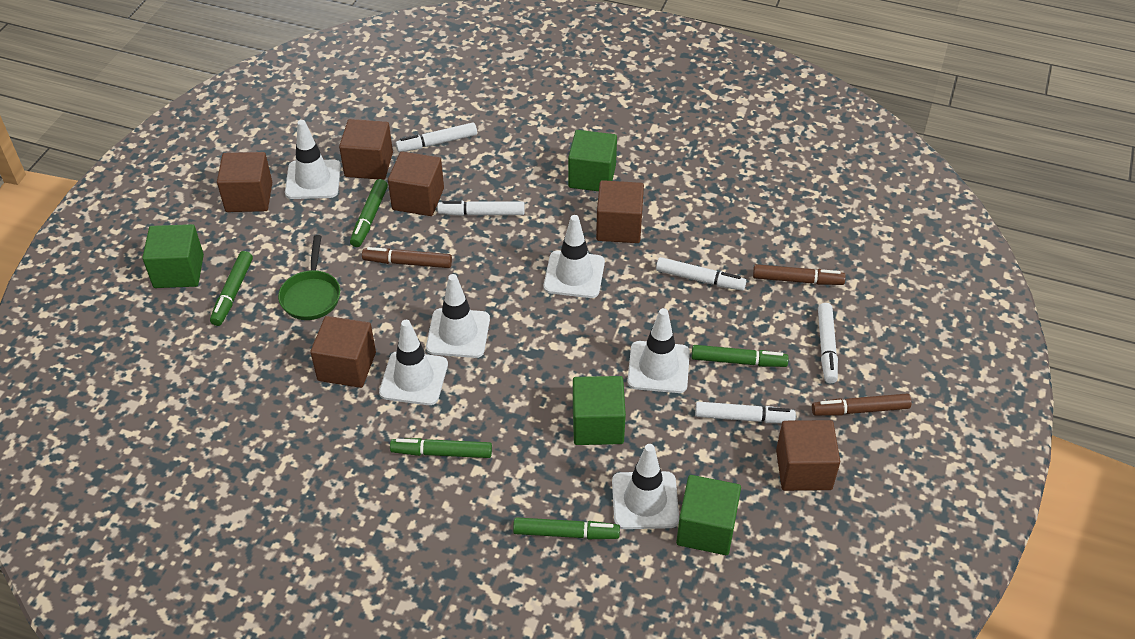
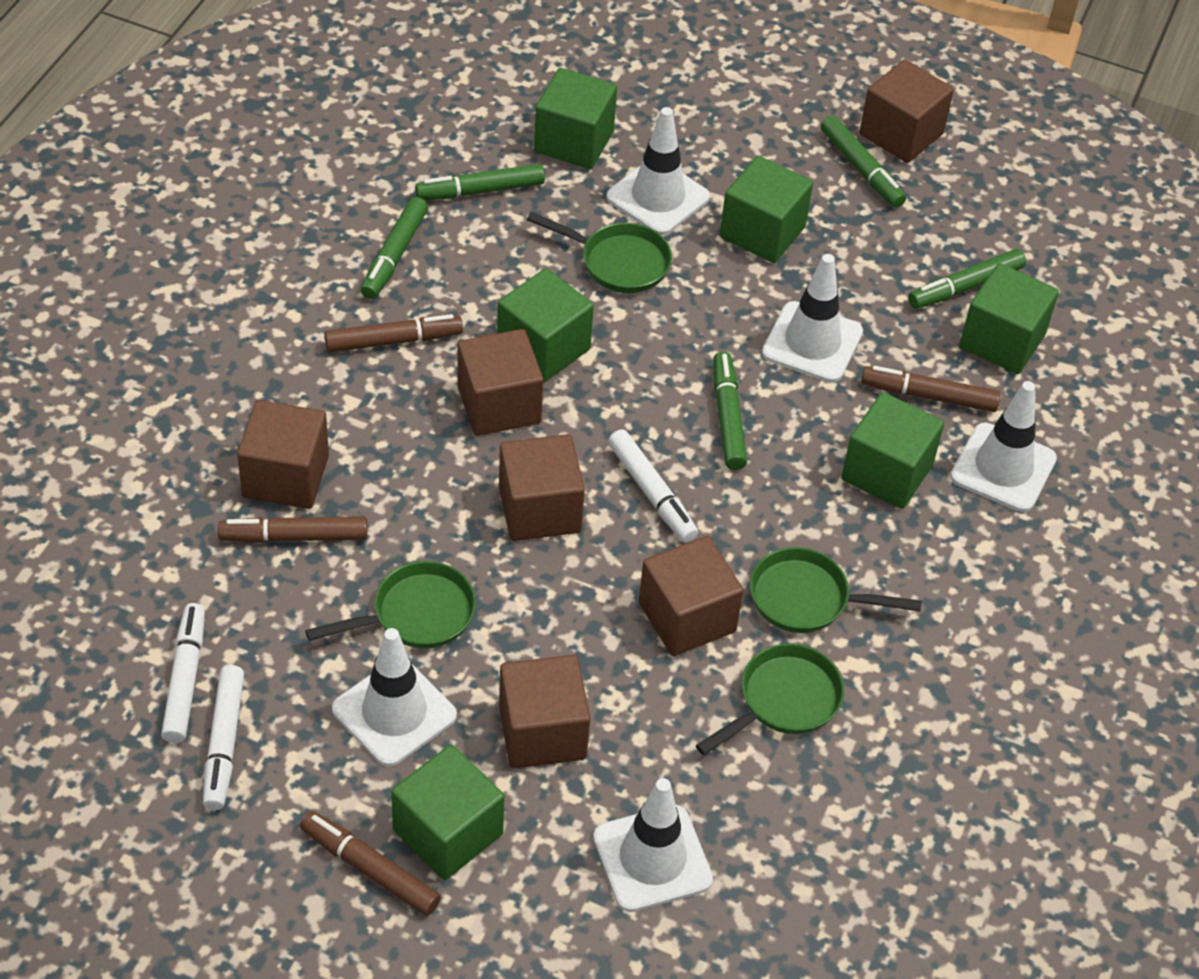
brown marker: [362,247,452,268] [753,264,846,285] [812,394,912,416] = 3 -> [218,517,367,543] [300,811,441,916] [324,314,463,352] [861,366,1001,412] = 4
green cube: [142,224,204,288] [568,130,617,191] [573,376,626,445] [676,475,741,555] = 4 -> [391,745,505,880] [497,268,594,382] [534,68,617,169] [720,156,813,263] [841,392,944,509] [959,263,1059,374] = 6
green pan: [278,235,340,320] = 1 -> [305,561,476,649] [527,212,672,293] [696,644,844,755] [750,547,922,633] = 4
white marker: [395,122,477,152] [437,201,525,216] [656,257,746,291] [695,402,796,423] [818,303,838,383] = 5 -> [161,603,205,743] [203,665,244,810] [608,429,698,543] = 3
white traffic cone: [285,120,341,199] [379,320,448,405] [426,274,490,358] [544,215,605,298] [612,444,679,529] [627,308,690,393] = 6 -> [332,628,457,767] [593,778,713,912] [607,107,710,235] [762,254,863,383] [951,381,1057,512] = 5

